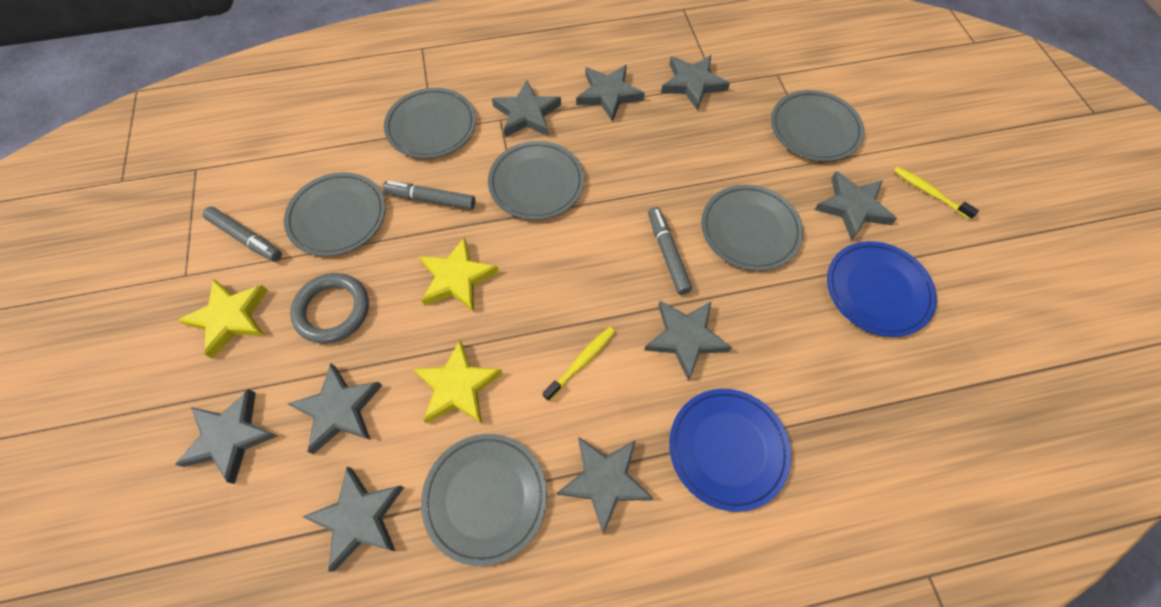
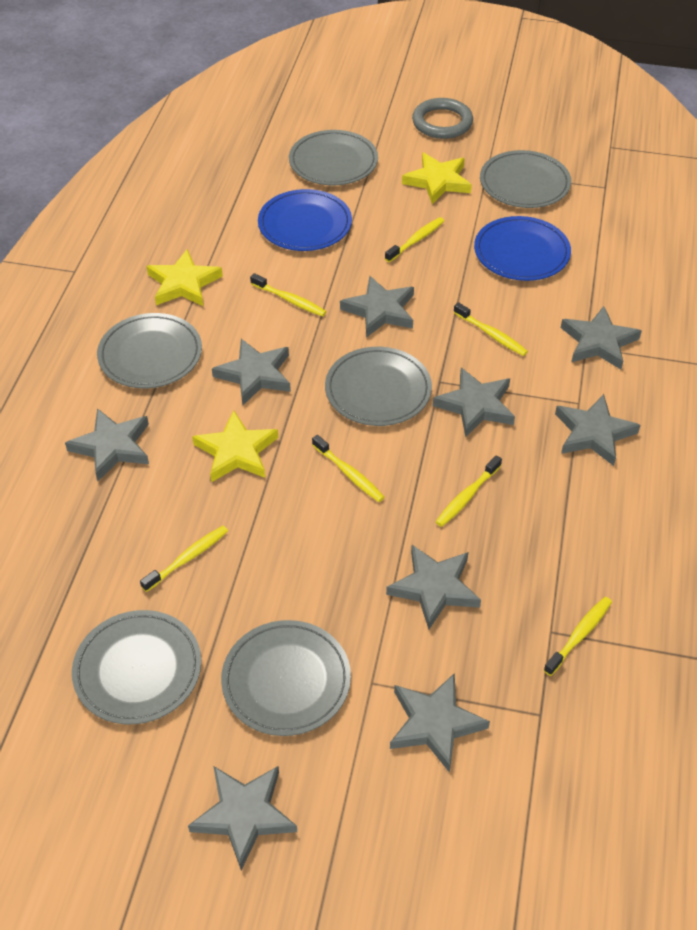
grey marker: [203,207,282,262] [383,181,475,210] [648,207,692,295] = 3 -> none = 0
yellow toothbrush: [543,327,615,401] [894,166,979,220] = 2 -> [140,526,228,592] [250,273,326,317] [312,435,384,502] [385,217,444,262] [436,455,502,527] [453,302,528,356] [544,597,612,676] = 7

